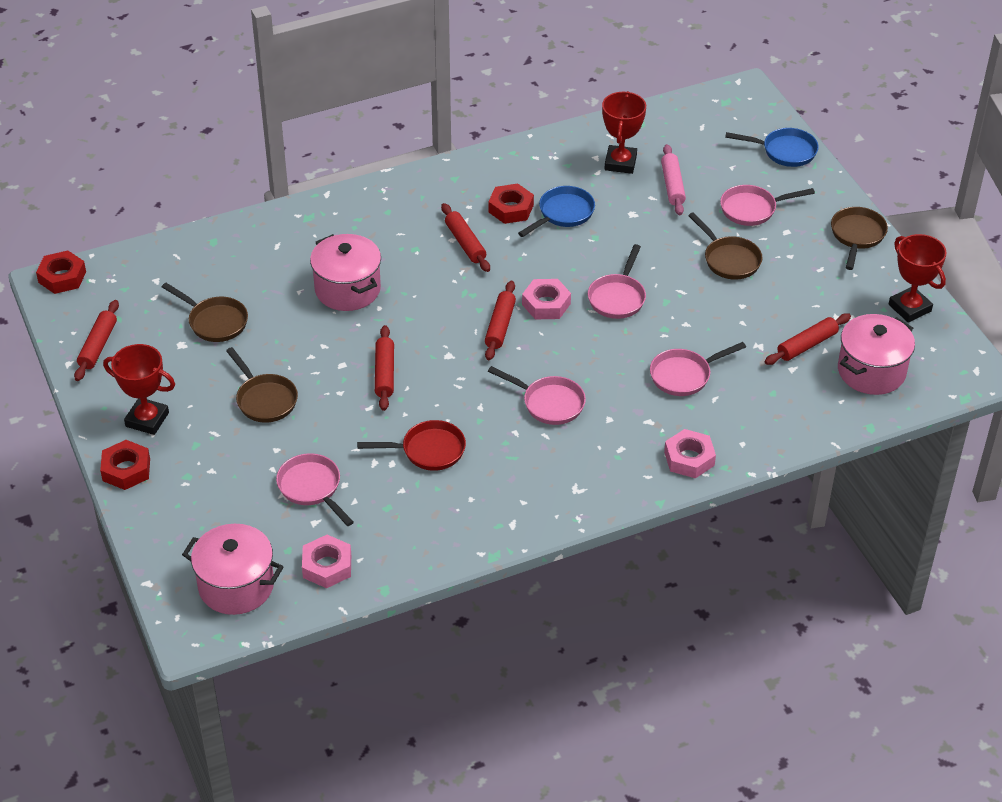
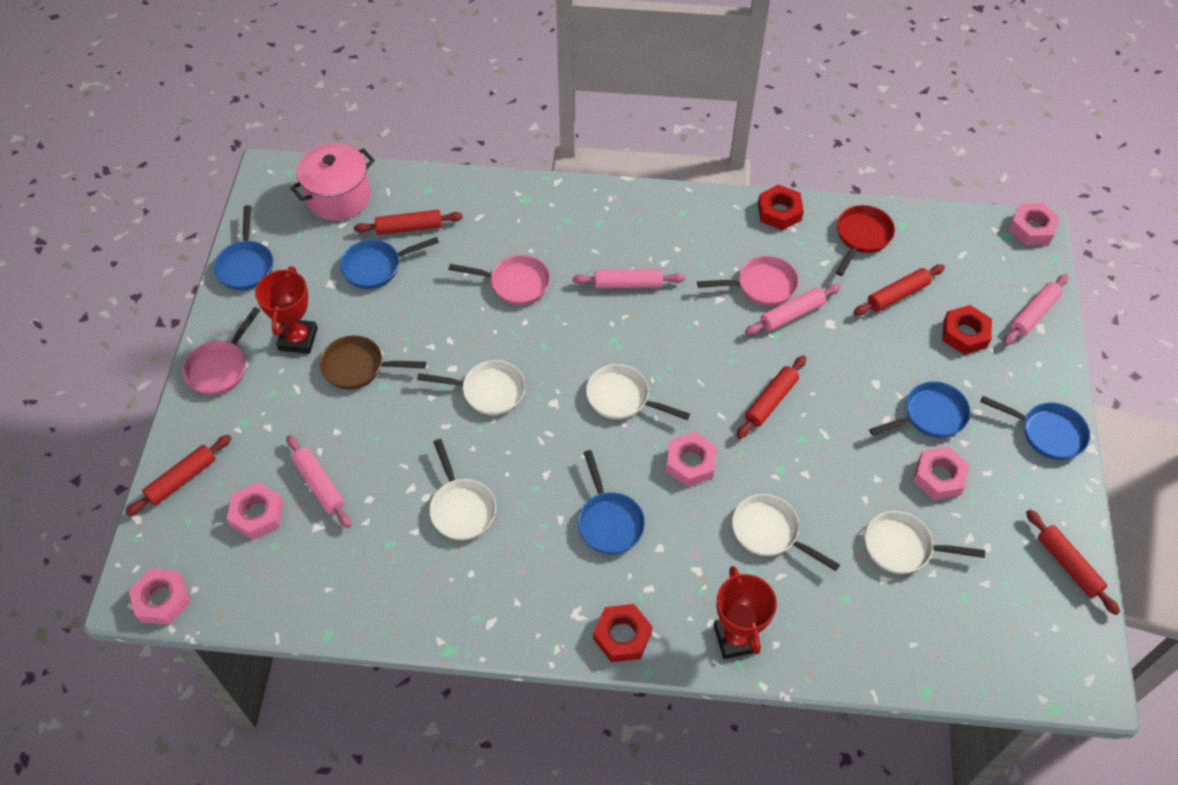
blue pan: [518,186,595,237] [725,128,819,167] = 2 -> [214,205,273,290] [340,237,439,289] [578,450,645,554] [869,381,971,438] [980,396,1090,460] = 5
brown pan: [162,283,248,342] [226,347,298,423] [688,212,762,280] [831,207,888,270] = 4 -> [320,335,426,390] = 1
pink nut: [302,535,351,588] [522,279,571,319] [664,429,716,478] = 3 -> [128,569,190,625] [227,482,284,540] [666,432,717,487] [913,447,970,500] [1009,203,1060,245] = 5
pink pan: [276,453,354,526] [488,366,586,425] [588,244,646,319] [650,342,746,396] [720,185,815,226] = 5 -> [183,307,261,395] [448,255,550,305] [697,256,799,306] = 3
pink pot: [182,524,283,615] [310,234,381,311] [838,314,915,395] = 3 -> [290,143,375,221] = 1
pink rolling pin: [661,144,686,215] = 1 -> [286,435,351,528] [572,269,685,288] [745,284,841,335] [1004,274,1069,345] = 4
red trophy: [103,344,175,435] [602,91,646,174] [889,234,947,323] = 3 -> [255,266,318,354] [714,566,777,659] = 2
white pan: none = 0 -> [417,360,526,415] [429,439,496,540] [586,364,690,420] [732,494,840,571] [865,511,985,574] = 5

